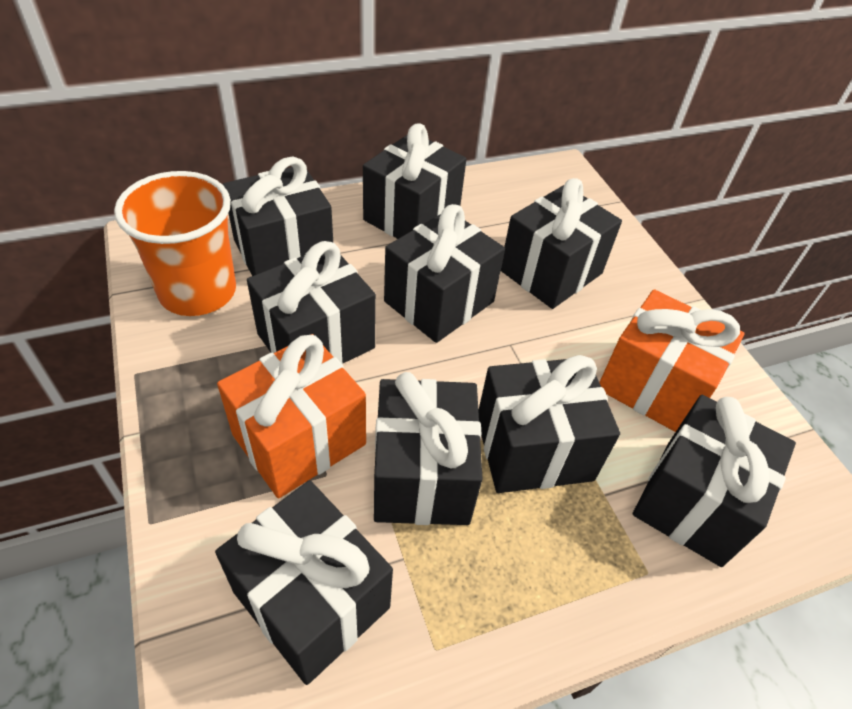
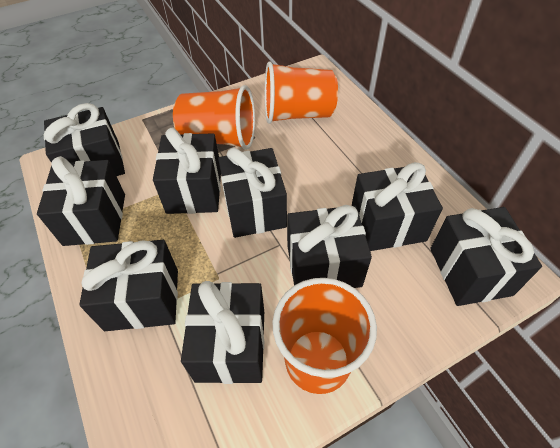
orange cup: [114,171,236,316] = 1 -> [173,85,255,150] [265,61,338,124] [272,278,377,394] = 3
orange gift: [217,334,366,498] [599,289,745,432] = 2 -> none = 0

